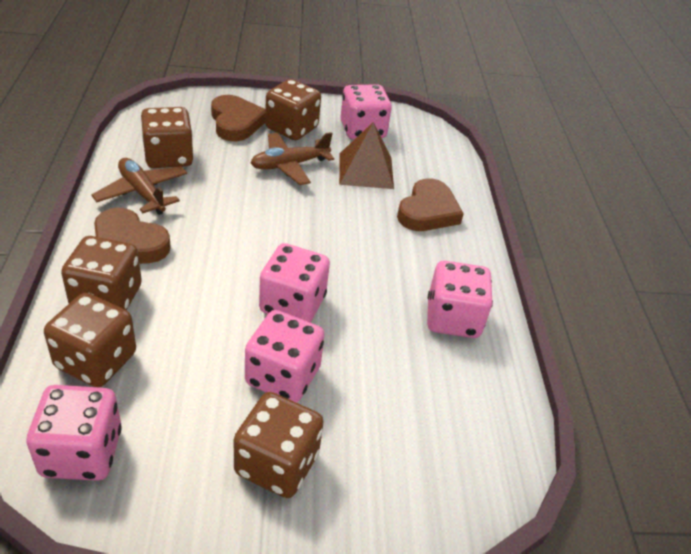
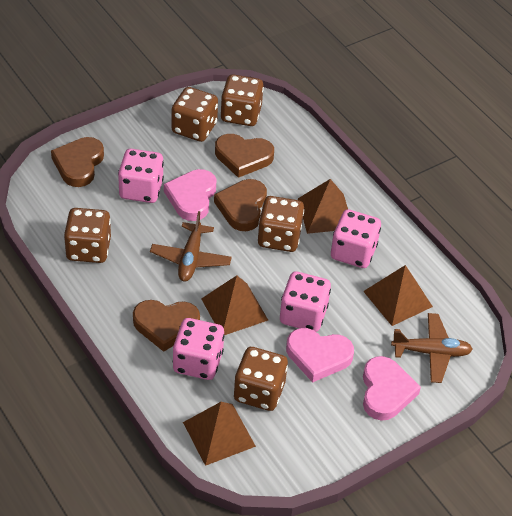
brown heart: [94,208,171,264] [211,95,265,141] [397,178,464,231] = 3 -> [51,137,104,187] [133,300,200,352] [214,179,267,231] [215,134,274,178] = 4
brown pyramid: [339,122,394,189] = 1 -> [183,402,256,466] [201,275,268,335] [298,179,348,234] [363,265,433,326] = 4
pink dice: [26,385,122,481] [245,310,325,403] [259,243,330,323] [340,84,392,140] [427,261,493,338] = 5 -> [118,149,164,203] [173,318,224,380] [280,271,331,332] [331,209,381,268] = 4
pink heart: none = 0 -> [164,169,216,221] [286,328,354,383] [363,356,421,421] = 3

